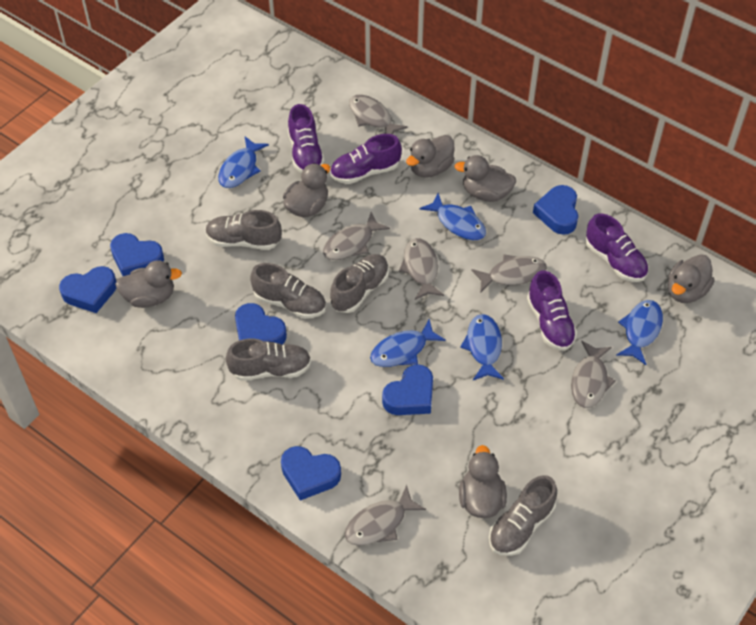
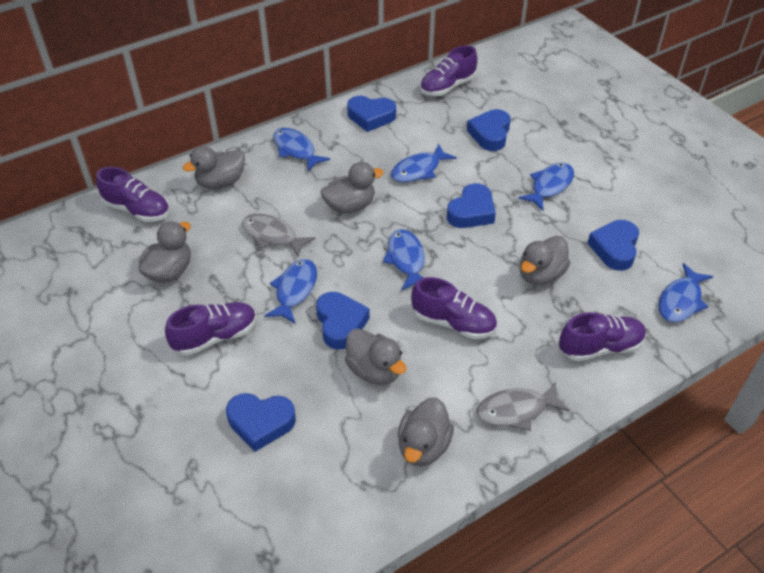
blue fish: [218,136,269,188] [370,319,446,367] [420,193,486,240] [460,314,504,380] [617,300,663,365] = 5 -> [264,259,317,324] [273,128,330,171] [383,229,425,290] [391,144,457,182] [518,163,574,210] [658,263,713,323] = 6
grey fish: [323,212,390,260] [345,485,426,546] [349,95,408,134] [399,238,444,300] [471,254,547,293] [571,341,616,408] = 6 -> [242,214,315,257] [476,382,570,431] = 2
grey shoe: [206,210,282,250] [226,338,311,381] [250,263,326,319] [330,254,389,313] [489,475,557,556] = 5 -> none = 0
purple shoe: [288,104,325,173] [330,134,402,184] [527,270,577,351] [586,213,649,282] = 4 -> [96,167,170,222] [165,302,256,356] [411,277,497,339] [420,45,478,96] [559,312,646,361] = 5

